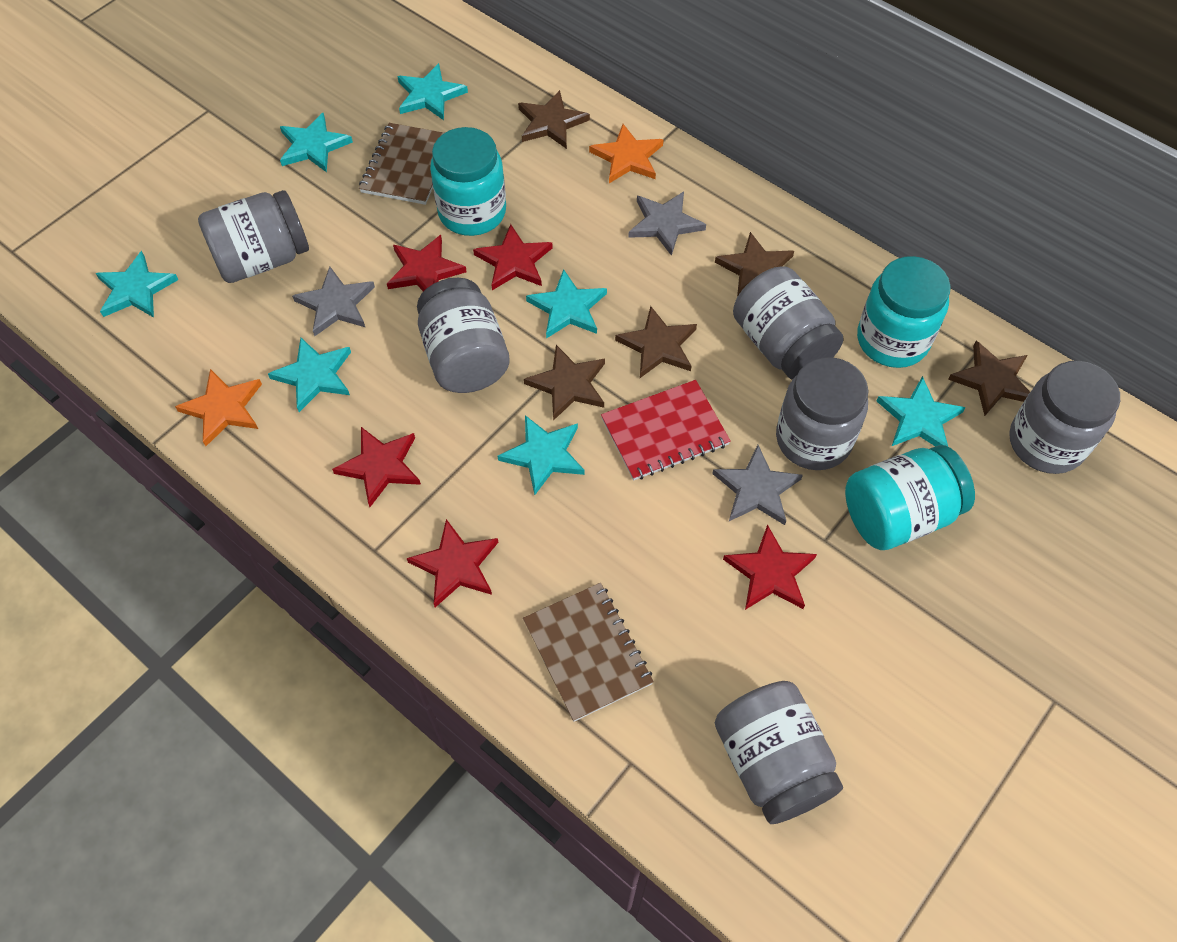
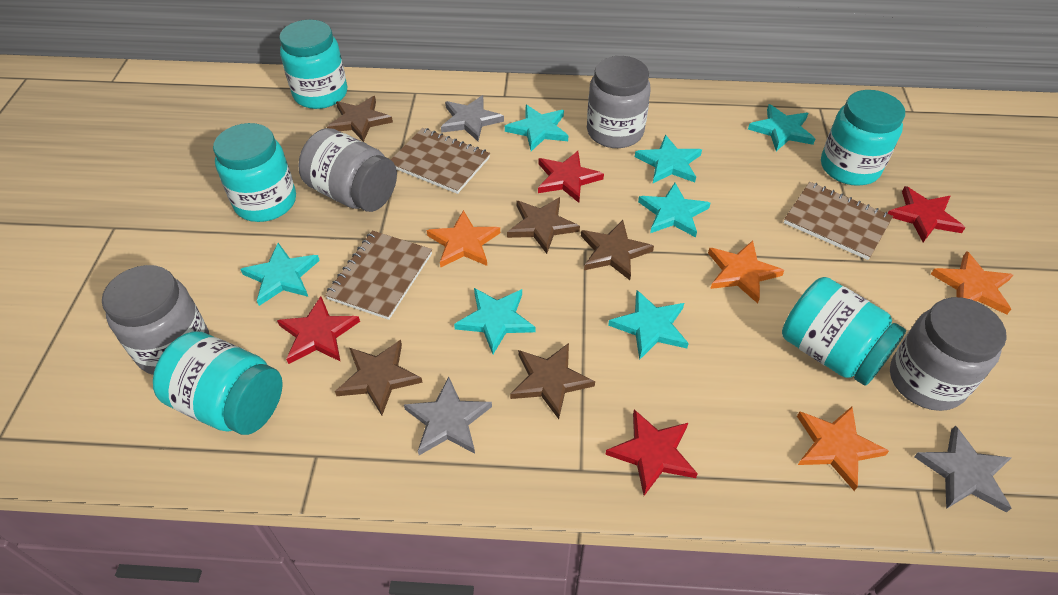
brown notebook: [359,123,444,205] [523,583,654,722] = 2 -> [325,230,432,320] [390,128,490,194] [784,182,893,260] = 3
grey jar: [198,190,309,283] [417,278,510,393] [715,681,843,824] [733,266,843,380] [776,357,868,470] [1009,361,1120,474] = 6 -> [102,265,209,375] [299,128,397,212] [587,56,651,148] [890,297,1007,411] = 4
orange star: [175,369,262,446] [589,124,663,183] = 2 -> [427,210,500,268] [708,241,785,304] [797,407,889,491] [931,251,1013,315] = 4
red notebook: [601,380,731,480] = 1 -> none = 0
red star: [332,427,421,507] [387,235,467,292] [407,519,498,607] [473,224,553,290] [723,524,817,610] = 5 -> [277,296,360,364] [538,151,604,203] [605,409,698,496] [888,186,965,242] = 4
turquoise jar: [430,127,506,236] [845,445,975,550] [857,256,951,368] = 3 -> [153,331,283,435] [213,123,296,222] [279,20,347,109] [782,277,906,386] [821,90,905,186] = 5

